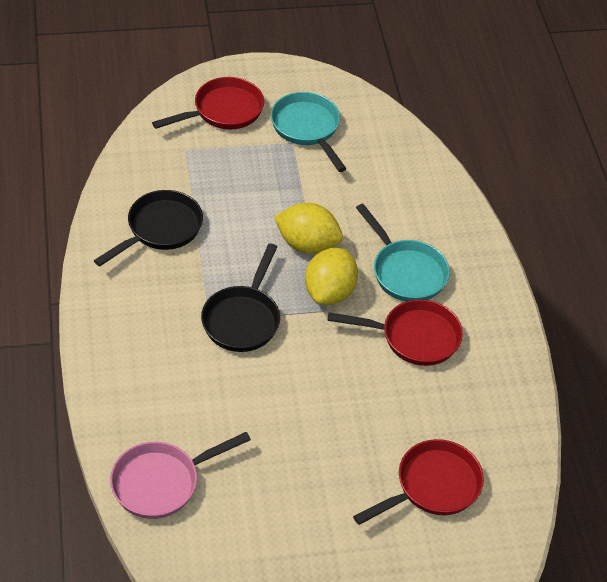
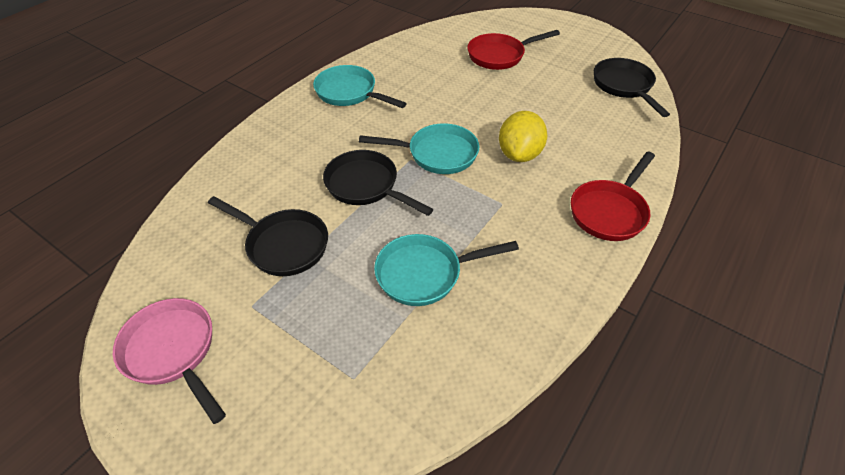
black pan: [94,190,203,266] [201,243,280,352] = 2 -> [208,196,328,276] [323,150,434,216] [594,58,670,117] = 3
red pan: [152,77,264,129] [327,299,463,366] [353,439,484,525] = 3 -> [467,30,560,70] [571,152,655,241] = 2
turquoise pan: [271,92,347,172] [356,204,450,301] = 2 -> [313,65,407,108] [359,123,479,174] [374,234,519,306] = 3
yellow lemon: [274,203,343,254] [305,248,358,305] = 2 -> [499,111,547,162] = 1

